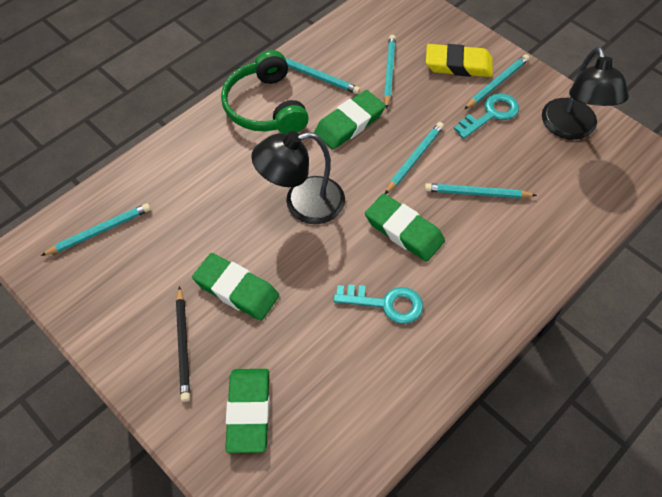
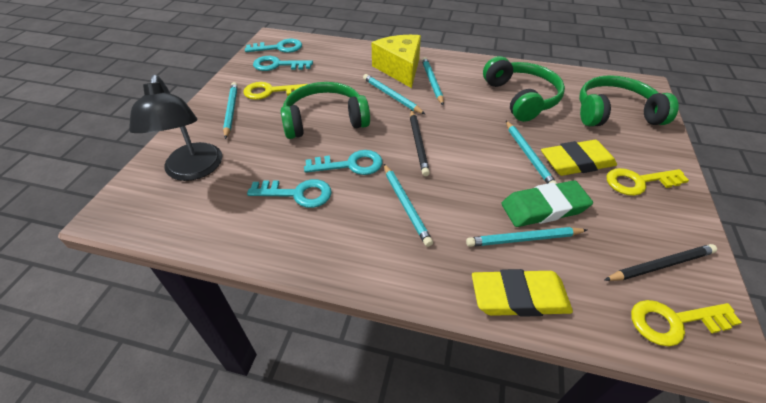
black lamp: [251,131,345,224] [542,47,629,140] = 2 -> [129,75,222,181] = 1
black pencil: [176,286,190,402] = 1 -> [410,110,430,176] [604,244,717,281] = 2
green eraser: [192,253,279,321] [225,369,270,453] [314,90,386,149] [365,193,445,262] = 4 -> [501,180,593,227] = 1
green headphones: [221,50,309,134] = 1 -> [281,82,370,139] [483,56,565,122] [579,75,679,126] = 3
turquoise key: [333,284,423,324] [454,93,519,139] = 2 -> [245,39,302,53] [247,179,332,208] [253,56,313,71] [304,150,383,175] = 4
yellow cheese: none = 0 -> [372,35,421,88] = 1
yellow eraser: [426,44,493,77] = 1 -> [472,269,573,317] [541,140,617,176] = 2
yellow key: none = 0 -> [243,82,307,100] [607,168,689,196] [631,300,742,346] = 3

